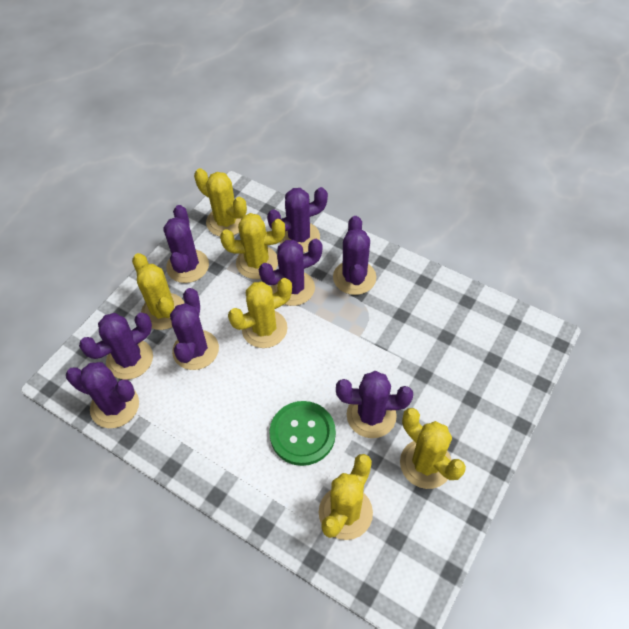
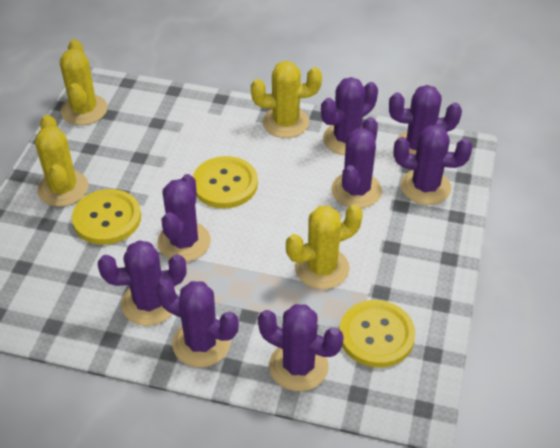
green button: [269,401,336,466] = 1 -> none = 0
yellow button: none = 0 -> [72,189,141,245] [193,156,258,208] [339,300,415,368] = 3
yellow cactus: [132,253,184,330] [194,168,247,236] [220,213,285,279] [228,278,292,348] [319,454,373,540] [400,408,466,489] = 6 -> [35,115,88,207] [60,39,108,125] [251,61,322,138] [286,204,363,289] = 4

